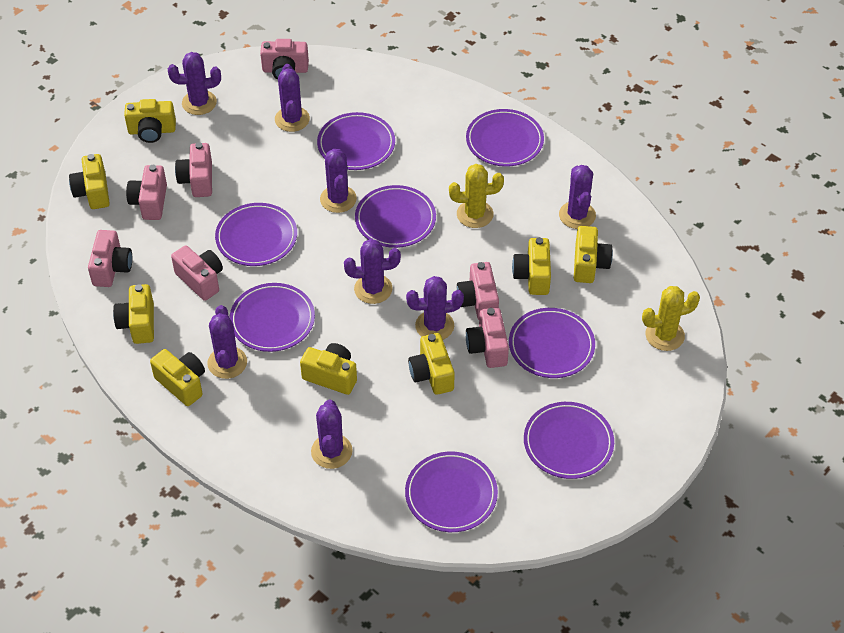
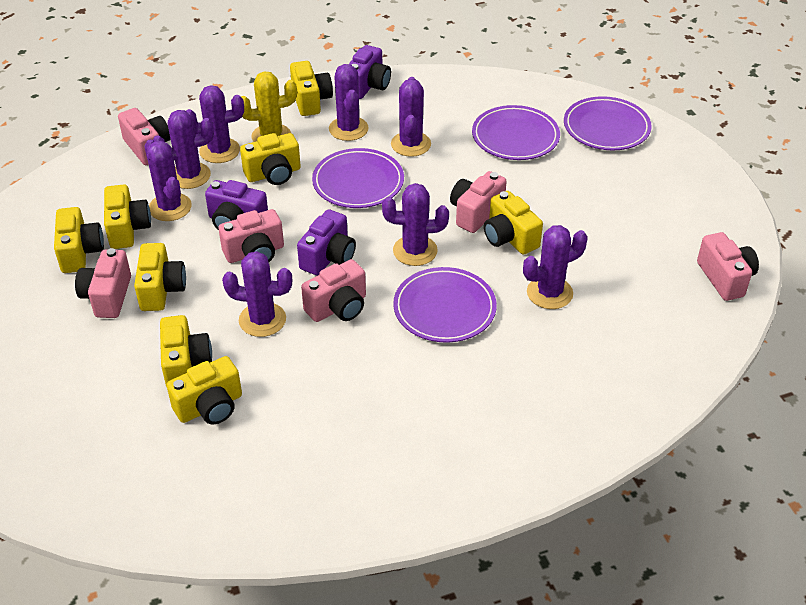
pink camera: [88,230,132,287] [126,165,167,220] [171,245,223,301] [175,142,212,197] [260,39,309,80] [457,262,499,320] [466,307,509,368] = 7 -> [75,248,131,318] [118,108,170,165] [218,209,284,263] [301,259,366,322] [450,171,507,233] [697,232,759,301] = 6
purple camera: none = 0 -> [205,180,268,230] [297,209,356,275] [349,45,391,99] = 3
purple plate: [215,203,297,266] [229,283,315,352] [317,112,395,170] [355,185,436,248] [405,452,498,532] [466,109,544,167] [509,308,595,378] [524,402,614,479] = 8 -> [312,148,404,208] [393,267,497,343] [472,105,560,160] [564,96,652,151] = 4
yellow cactus: [449,164,504,228] [642,286,700,351] = 2 -> [241,71,297,142] = 1

